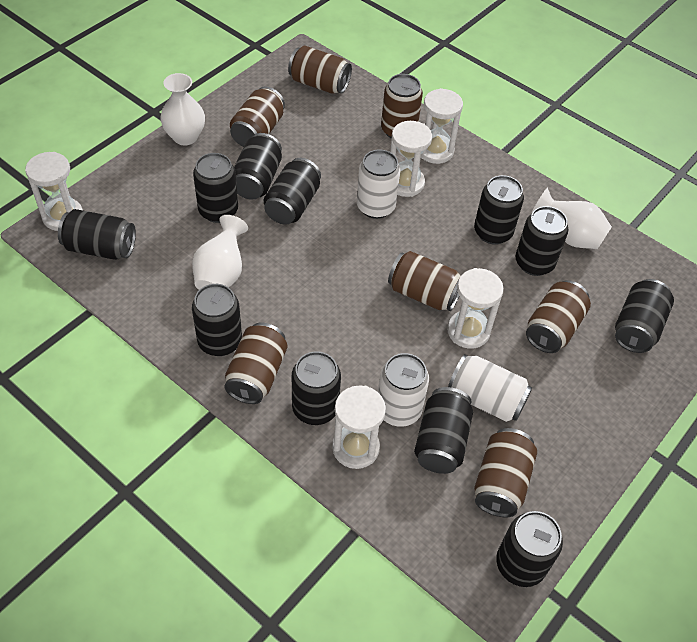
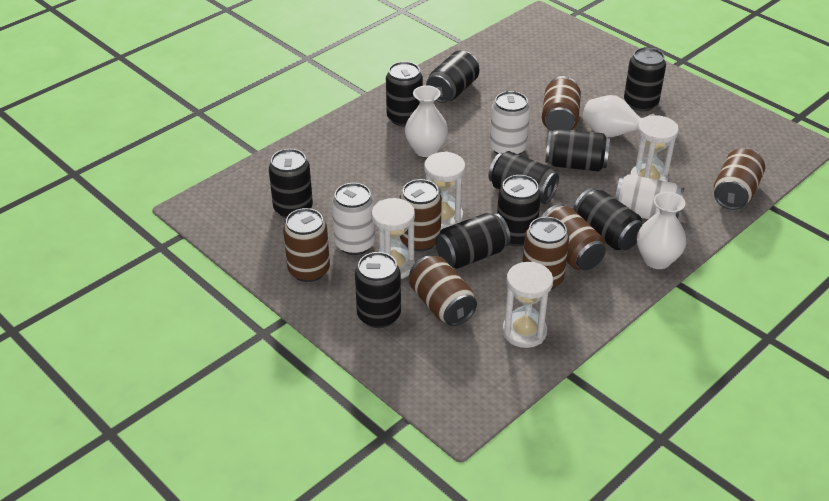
black can: [58,209,136,260] [192,284,242,356] [193,153,238,223] [234,133,282,200] [264,158,321,225] [292,351,341,425] [414,387,473,474] [474,175,524,245] [496,511,563,587] [516,206,568,276] [615,279,674,353] = 11 -> [269,149,313,218] [355,252,401,328] [386,61,423,127] [426,51,479,103] [436,213,510,269] [489,151,559,204] [497,175,541,247] [545,129,610,172] [573,188,643,250] [624,47,666,111] = 10
white hourglass: [25,152,83,231] [332,385,386,469] [390,121,432,197] [421,88,463,164] [447,268,504,349] = 5 -> [371,198,415,279] [424,151,466,230] [503,262,553,348] [630,115,679,182] = 4

